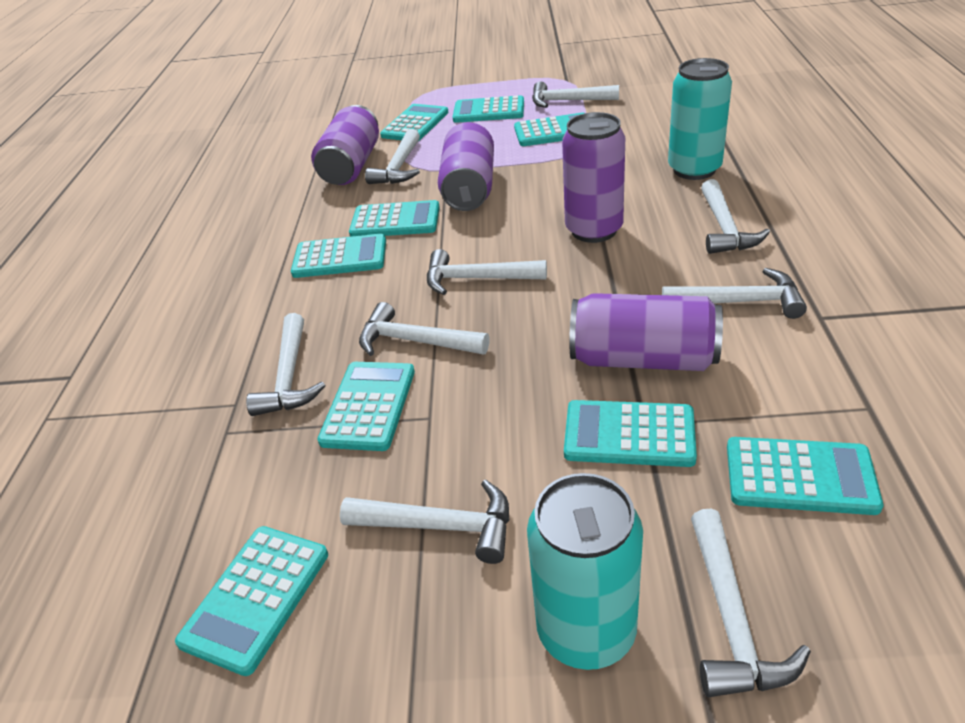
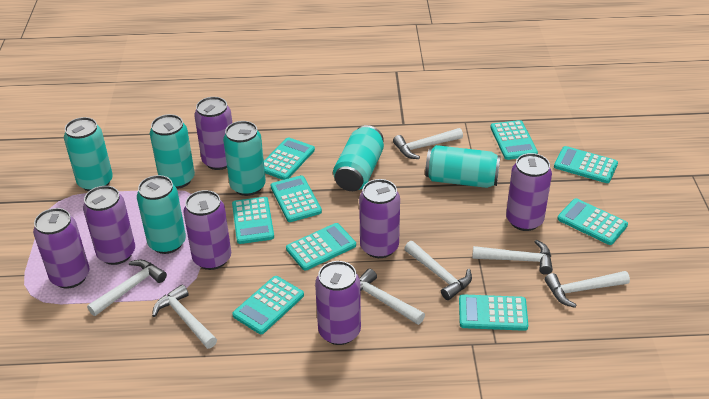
purple can: [311,105,379,185] [438,122,494,211] [562,112,625,243] [569,293,723,371] = 4 -> [33,208,89,289] [83,186,135,265] [183,190,231,270] [194,97,232,170] [315,261,361,345] [359,179,400,258] [506,153,552,231] = 7
turquoise can: [527,473,643,670] [668,58,732,180] = 2 -> [64,117,113,191] [137,175,186,254] [150,114,195,189] [223,121,266,196] [333,125,384,191] [425,145,501,188] = 6
white hammer: [246,313,326,416] [340,479,509,564] [359,302,489,356] [365,129,420,184] [427,249,547,295] [532,81,619,108] [662,268,807,319] [691,509,811,697] [701,179,770,254] = 9 -> [87,260,167,316] [152,284,217,349] [360,269,425,325] [393,128,463,159] [404,241,472,300] [472,240,553,275] [545,271,630,308] = 7

